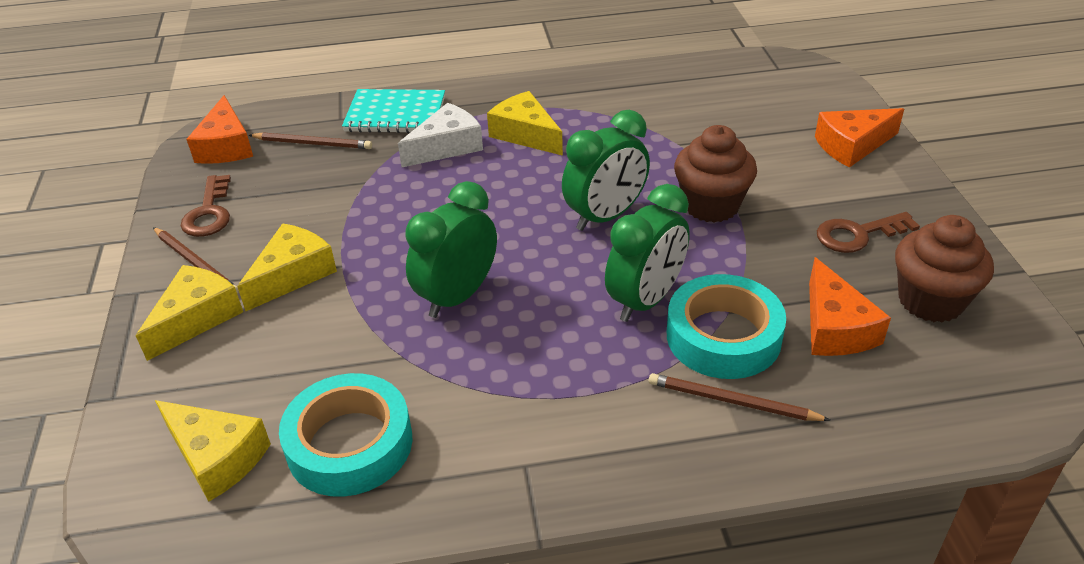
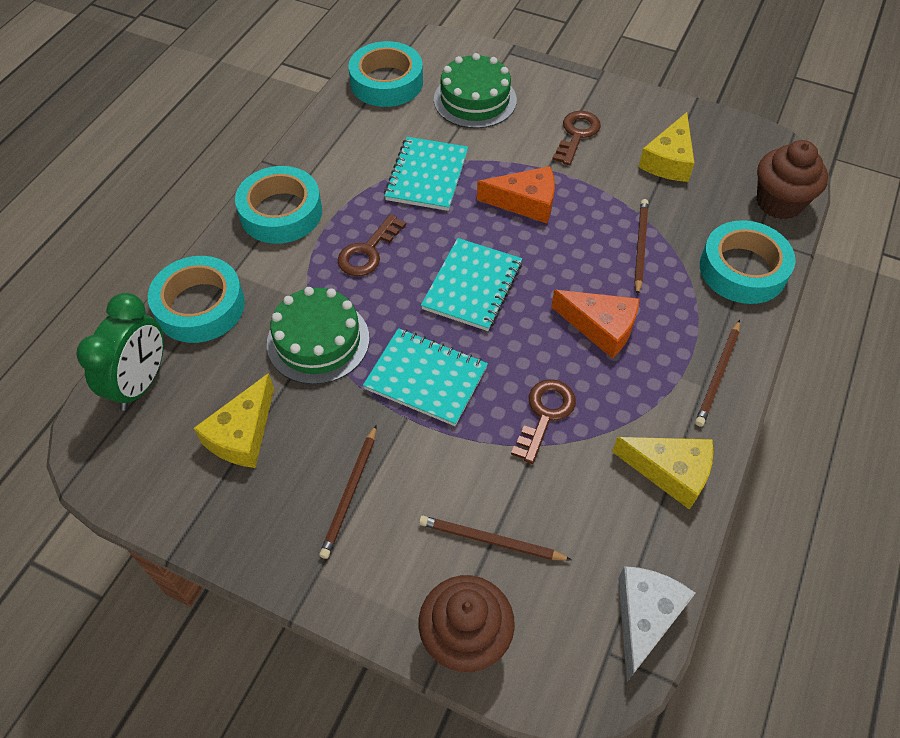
brown key: [181,175,231,237] [817,212,920,253] = 2 -> [337,214,406,276] [511,379,576,464] [552,111,601,165] = 3
brown pencil: [153,227,239,294] [249,132,372,149] [649,373,831,421] = 3 -> [319,424,377,559] [419,516,572,561] [634,199,649,296] [695,320,740,427] = 4
green cake: none = 0 -> [267,287,369,384] [434,53,517,128] = 2
green clock: [405,181,497,318] [562,110,650,231] [605,184,690,322] = 3 -> [76,293,164,411] = 1
orange cheese: [186,95,253,164] [809,257,891,356] [815,108,904,168] = 3 -> [477,166,555,223] [551,290,639,359] = 2
turquoise notebook: [342,89,445,133] = 1 -> [363,328,488,426] [384,137,468,211] [421,238,522,331] = 3
turquoise tape: [279,373,413,497] [667,274,786,379] = 2 -> [148,256,245,343] [235,166,322,244] [348,41,423,107] [700,220,795,304] = 4
yellow cheese: [136,265,243,361] [155,400,271,502] [237,223,337,311] [487,91,563,156] = 4 -> [194,373,274,468] [612,437,713,509] [639,112,694,182] = 3

